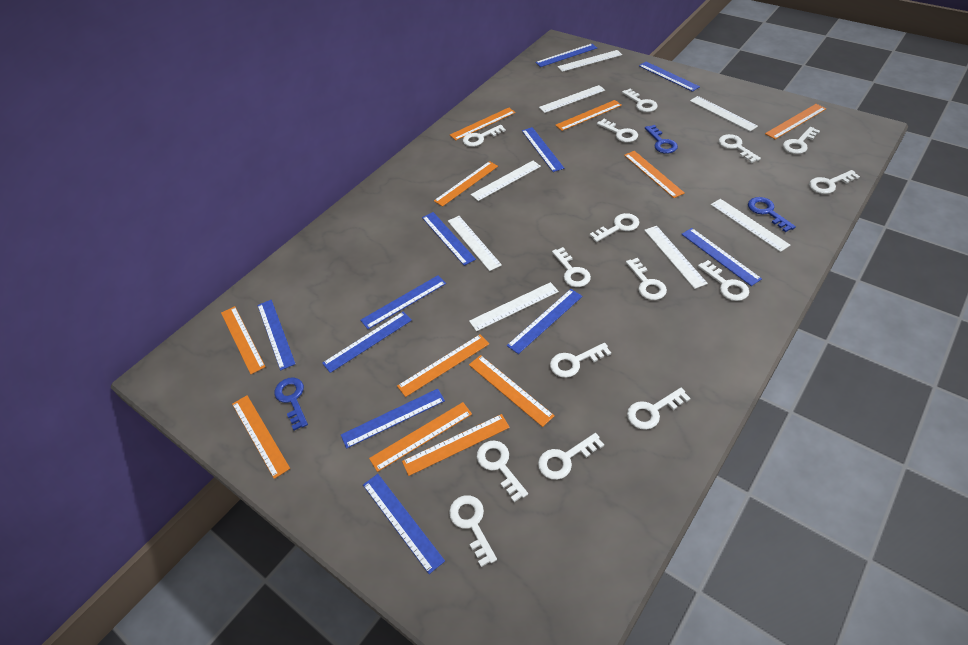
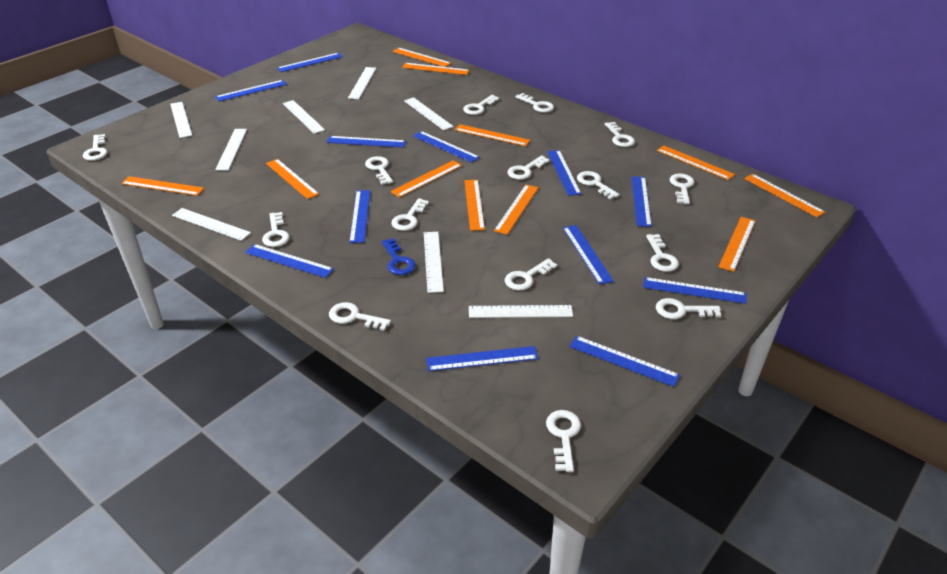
blue key: [274,378,308,430] [645,125,678,154] [748,197,796,232] = 3 -> [382,238,416,275] = 1
blue ruler: [257,300,296,371] [322,312,412,373] [341,389,445,449] [360,275,446,329] [363,474,445,574] [422,212,476,266] [507,289,583,354] [522,127,564,172] [535,44,597,67] [639,62,700,92] [681,228,762,286] = 11 -> [215,80,287,102] [245,244,334,278] [277,53,343,72] [327,136,406,148] [349,190,370,243] [413,131,480,163] [426,346,538,371] [547,150,581,196] [563,225,614,285] [569,336,680,387] [632,176,652,227] [643,277,747,304] = 12

